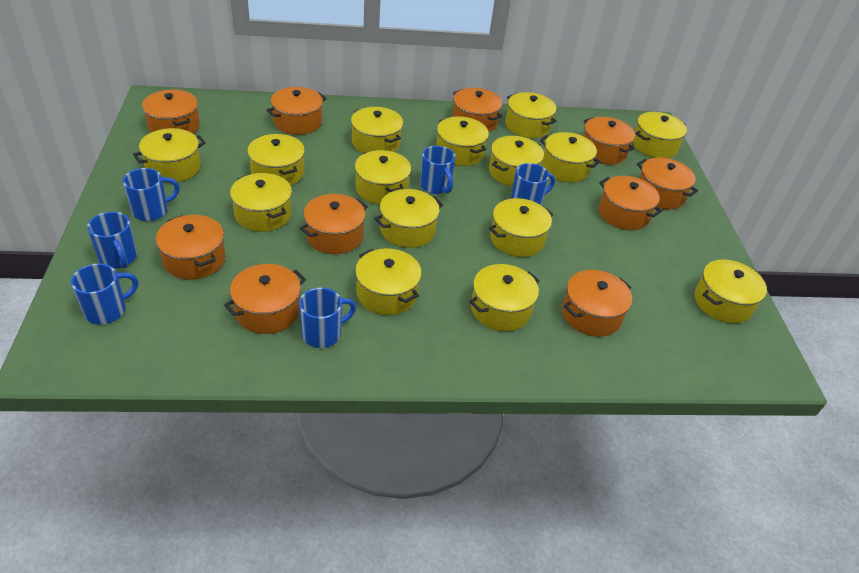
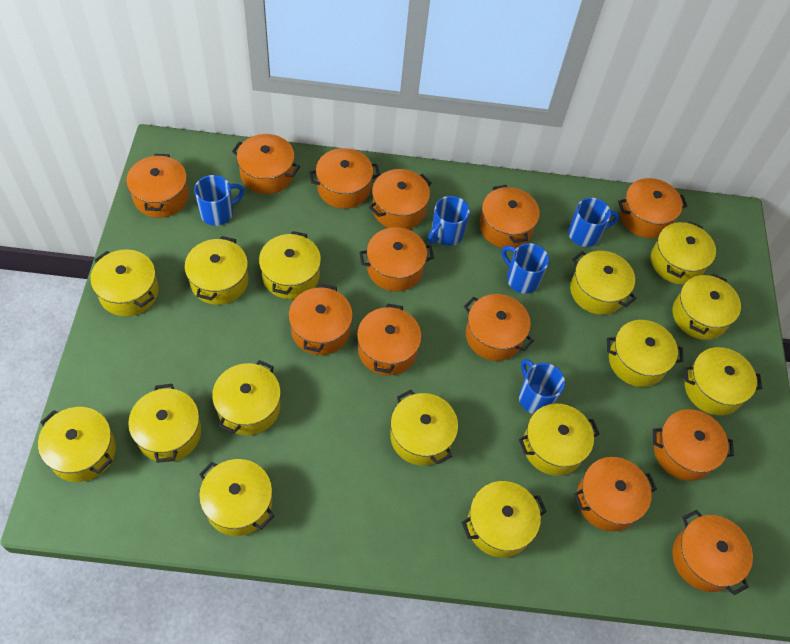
blue mug: [71,264,138,324] [87,212,137,268] [123,168,180,221] [299,288,356,348] [420,146,456,194] [511,163,555,205] = 6 -> [194,175,245,226] [428,196,470,246] [502,243,549,294] [519,359,565,414] [568,198,619,247] = 5
orange pot: [142,90,200,133] [156,215,225,280] [224,264,306,334] [267,87,327,135] [300,194,368,254] [452,88,503,132] [562,270,632,337] [583,117,635,165] [599,176,662,230] [637,157,698,209] = 10 -> [126,154,189,218] [232,134,300,194] [288,284,353,355] [309,148,380,209] [357,304,421,376] [359,227,434,291] [369,169,432,229] [464,294,534,361] [479,185,540,248] [574,457,657,531] [618,178,687,238] [653,409,734,481] [672,510,753,595] = 13

